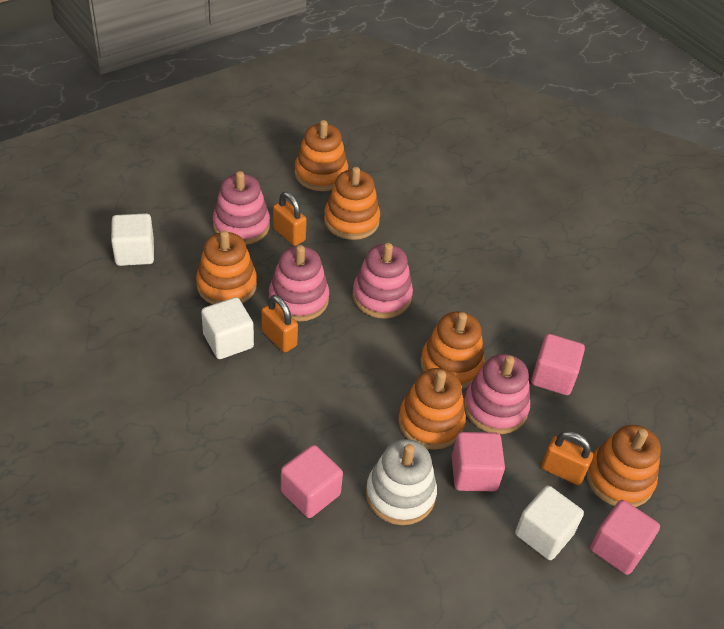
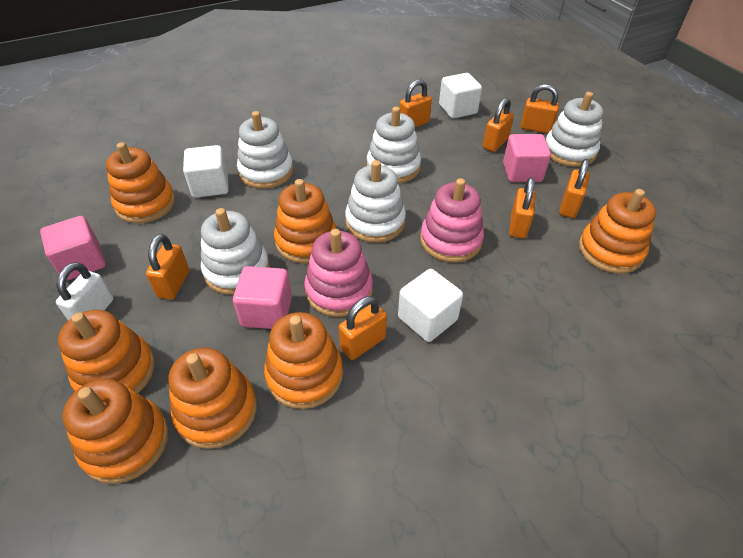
orange padlock: [261,295,298,352] [273,192,307,246] [541,431,593,485] = 3 -> [146,234,189,300] [339,296,387,360] [399,79,432,127] [483,98,514,152] [509,177,536,238] [520,84,559,134] [559,159,590,218] = 7
orange stacking toy: [196,230,257,305] [294,120,348,191] [324,167,380,240] [398,368,466,450] [421,312,485,389] [586,425,661,507] = 6 -> [58,310,155,393] [62,379,168,484] [106,142,175,223] [168,348,257,449] [264,312,343,409] [274,179,337,263] [579,189,656,274] = 7
pink cube: [281,445,343,518] [452,432,505,492] [531,334,585,395] [590,500,660,575] = 4 -> [40,216,106,281] [233,266,292,329] [503,134,551,182] = 3
pink stacking toy: [213,171,270,245] [269,245,329,322] [353,243,413,319] [464,354,530,434] = 4 -> [304,229,373,317] [420,178,484,262] = 2
white padlock: none = 0 -> [56,262,113,321] = 1
white stacking toy: [366,439,437,525] = 1 -> [201,208,270,295] [237,111,293,189] [345,160,406,243] [367,107,421,184] [546,92,603,167] = 5

